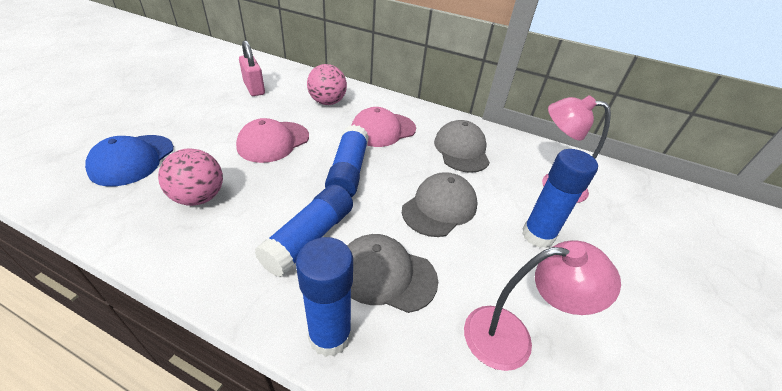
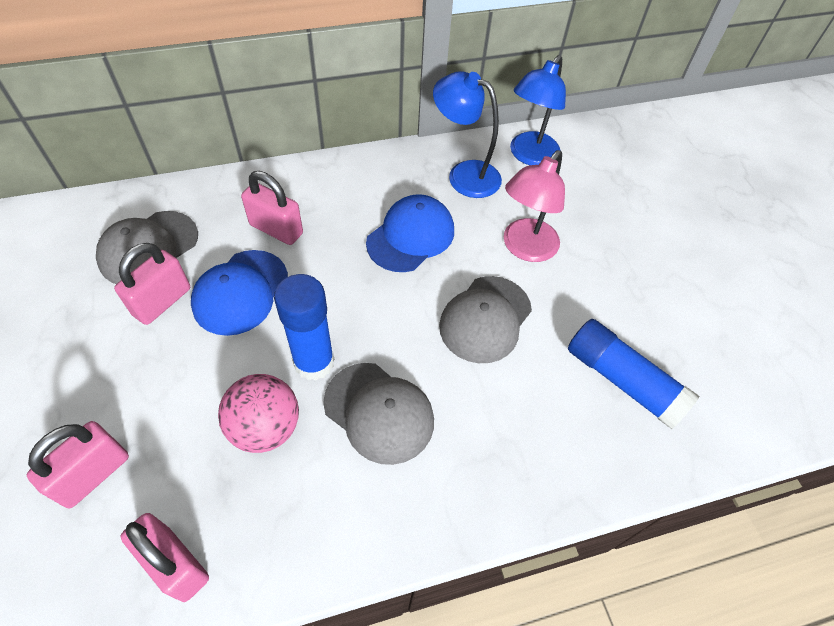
blue cap: [85,135,174,186] = 1 -> [191,250,288,336] [366,194,454,272] = 2
blue glue stick: [254,184,353,277] [296,237,353,357] [325,125,369,197] [522,149,598,248] = 4 -> [274,274,334,380] [568,319,700,429] = 2
blue lamp: none = 0 -> [433,71,502,198] [510,55,566,165] = 2
pink ball: [158,149,223,206] [307,64,347,105] = 2 -> [218,374,299,453] = 1
pink cap: [236,118,309,163] [351,107,416,147] = 2 -> none = 0
pink lamp: [464,240,621,371] [542,95,611,203] = 2 -> [504,150,565,262] = 1
pink padlock: [239,40,265,96] = 1 -> [27,421,129,508] [114,243,190,325] [120,513,209,602] [241,171,303,245] = 4

